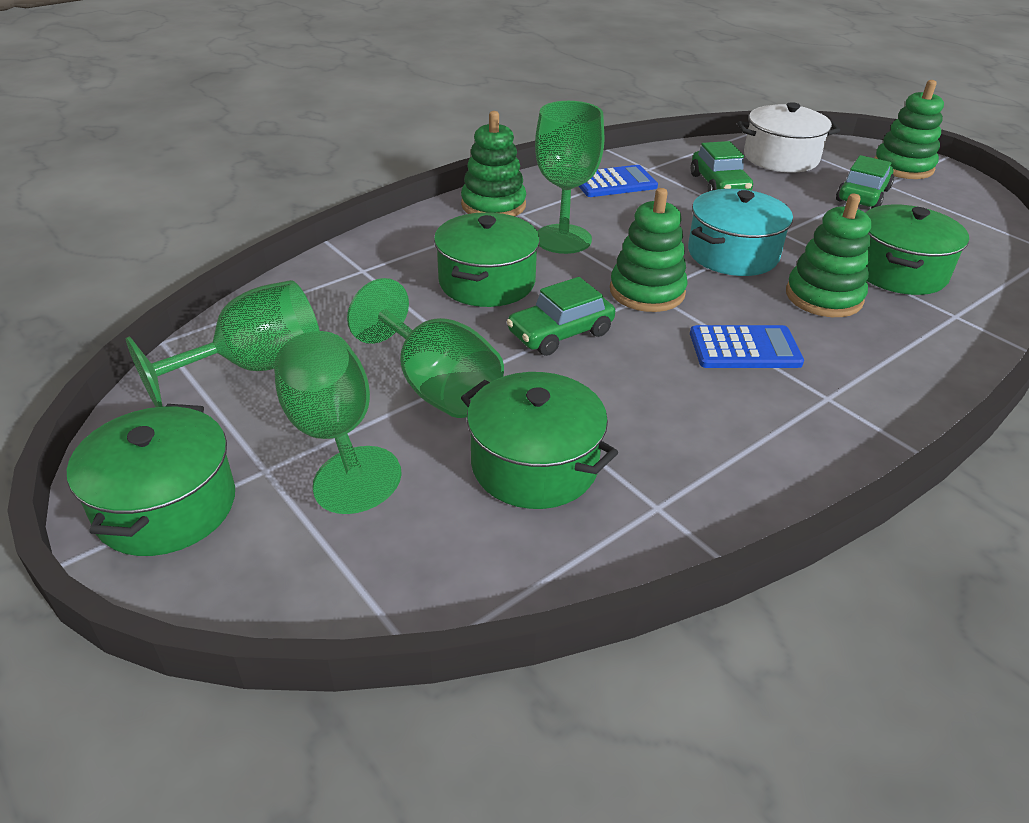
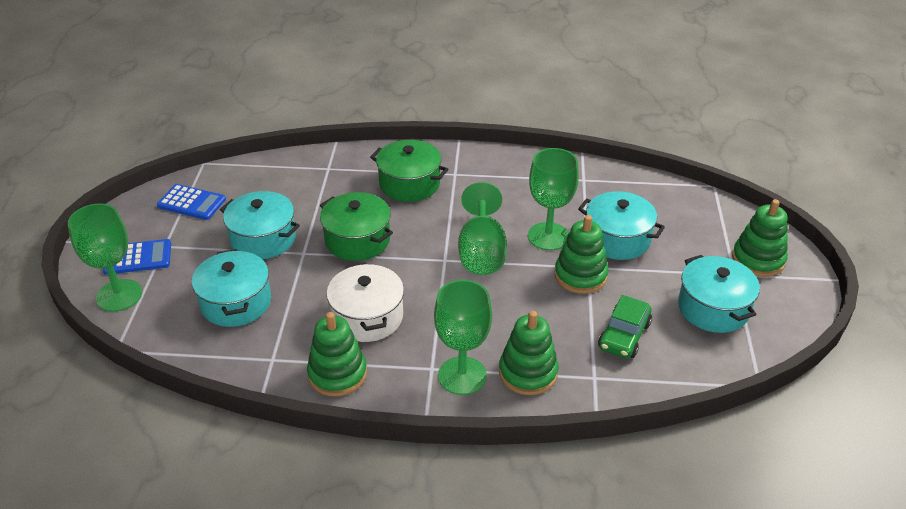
green car: [506,277,615,356] [691,141,753,192] [836,155,894,208] = 3 -> [598,295,652,358] = 1
green pot: [67,404,235,556] [434,212,540,307] [461,372,618,509] [866,204,969,295] = 4 -> [320,192,393,261] [370,140,448,202] = 2
turquoise pot: [688,189,793,276] = 1 -> [192,249,271,327] [220,191,300,259] [578,191,665,260] [678,255,760,333] = 4

